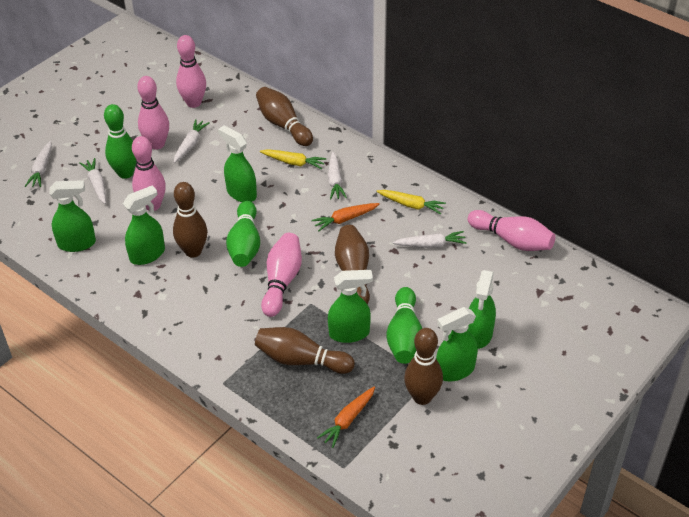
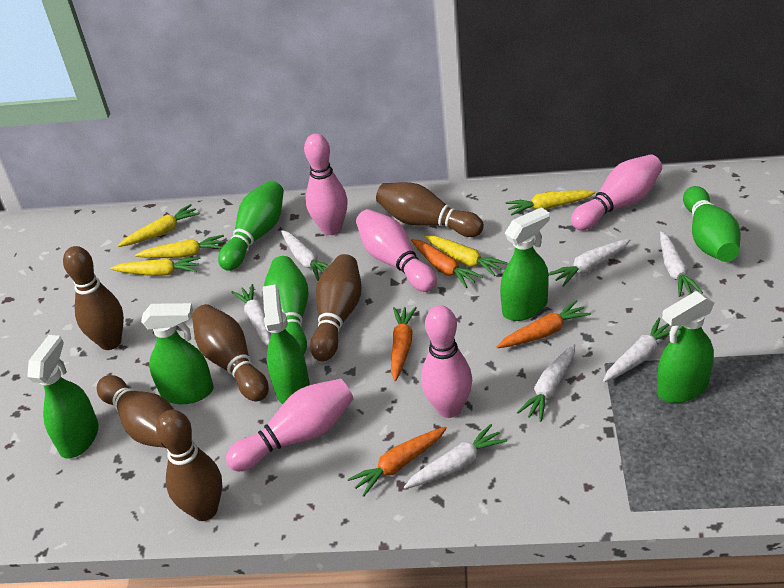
brown bowling pin: [173,182,207,258] [255,327,355,374] [256,87,313,146] [335,225,370,304] [404,328,443,405] = 5 -> [63,246,124,350] [97,375,174,448] [156,410,222,521] [192,304,269,402] [310,254,362,361] [376,182,484,237] = 6
green spray bottle: [49,180,96,252] [123,186,165,265] [218,125,257,202] [328,270,373,343] [436,307,478,382] [468,270,496,349] = 6 -> [27,335,99,459] [141,303,214,404] [263,285,310,404] [500,207,550,321] [657,291,714,403] = 5
orange carrot: [311,203,380,231] [317,386,375,448] = 2 -> [348,427,447,497] [391,307,417,381] [411,239,483,288] [497,300,591,348] = 4
white carrot: [25,141,52,187] [79,158,106,204] [174,119,210,163] [328,152,347,200] [392,231,466,248] = 5 -> [231,284,271,346] [281,230,329,281] [404,424,507,489] [517,344,575,422] [548,239,630,287] [603,318,680,383] [660,231,703,297] = 7
yellow carrot: [260,149,326,169] [376,190,446,215] = 2 -> [110,257,201,276] [118,204,200,247] [135,235,224,258] [425,236,507,276] [506,190,596,216] = 5

